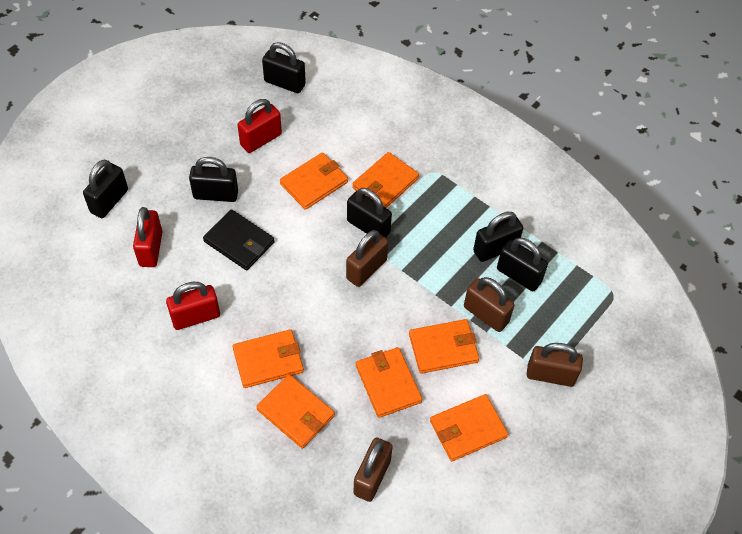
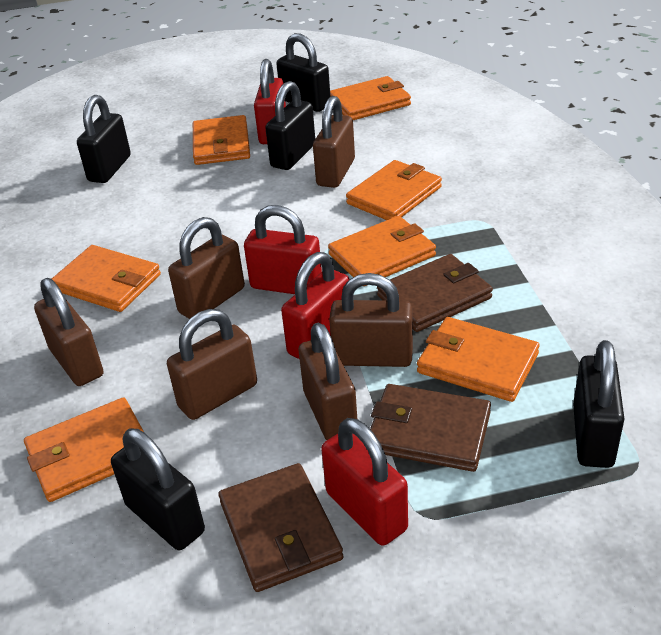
black padlock: [83,160,128,218] [189,157,238,202] [262,42,306,93] [347,188,392,238] [473,212,523,262] [497,238,548,291] = 6 -> [77,95,131,183] [111,429,205,550] [265,81,315,170] [276,33,330,112] [573,340,624,468] = 5
black wallet: [203,209,275,270] = 1 -> none = 0
brown padlock: [346,230,388,287] [354,437,393,502] [464,277,514,332] [527,343,583,387] = 4 -> [34,278,103,386] [167,309,257,420] [168,217,245,319] [299,323,357,441] [313,96,355,188] [329,273,413,367] = 6
brown wallet: none = 0 -> [218,463,343,592] [370,384,491,472] [377,254,493,332] = 3
red padlock: [133,207,162,267] [166,282,220,330] [238,99,282,153] = 3 -> [244,205,322,294] [254,59,286,144] [281,252,349,359] [321,418,408,546] = 4

